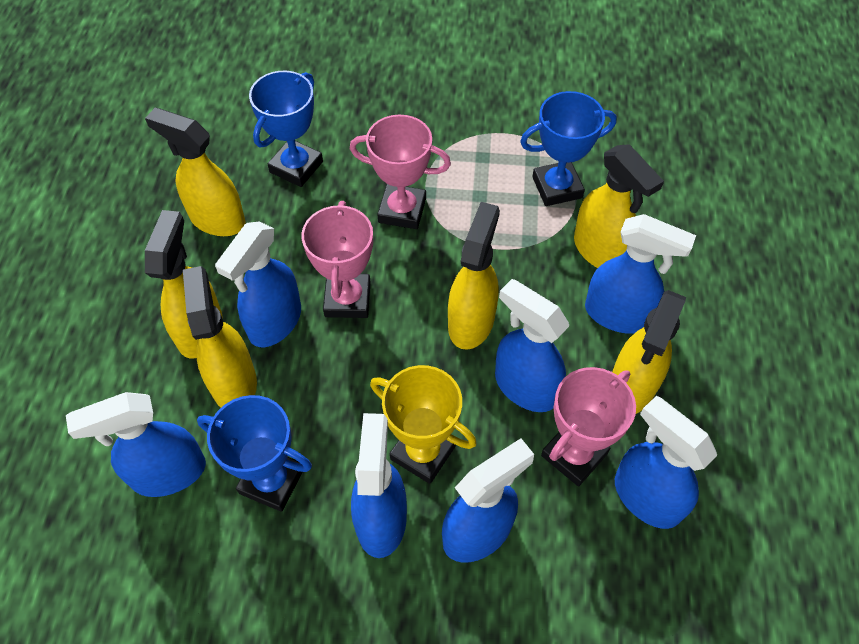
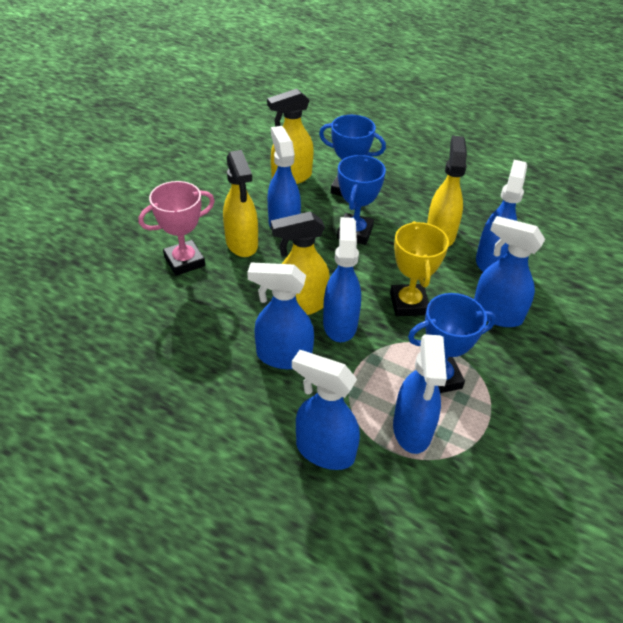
pink trophy: [301,201,373,318] [350,115,451,229] [541,367,636,487] = 3 -> [139,181,215,276] = 1
yellow spray bottle: [145,108,246,236] [145,210,223,359] [183,266,257,408] [448,202,500,350] [574,144,664,268] [612,290,686,414] = 6 -> [223,150,258,257] [267,89,314,184] [271,211,330,315] [427,135,467,247] = 4

